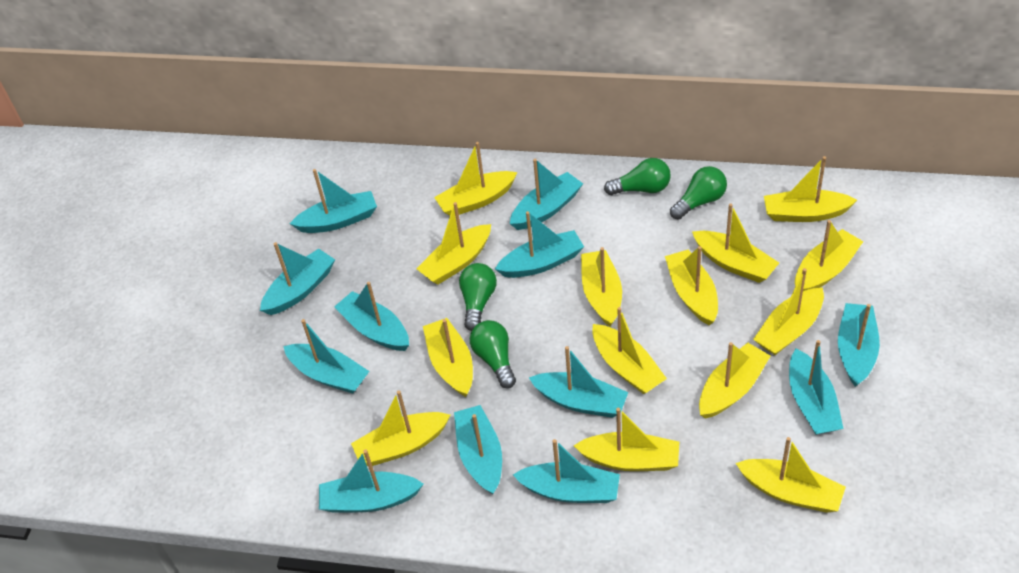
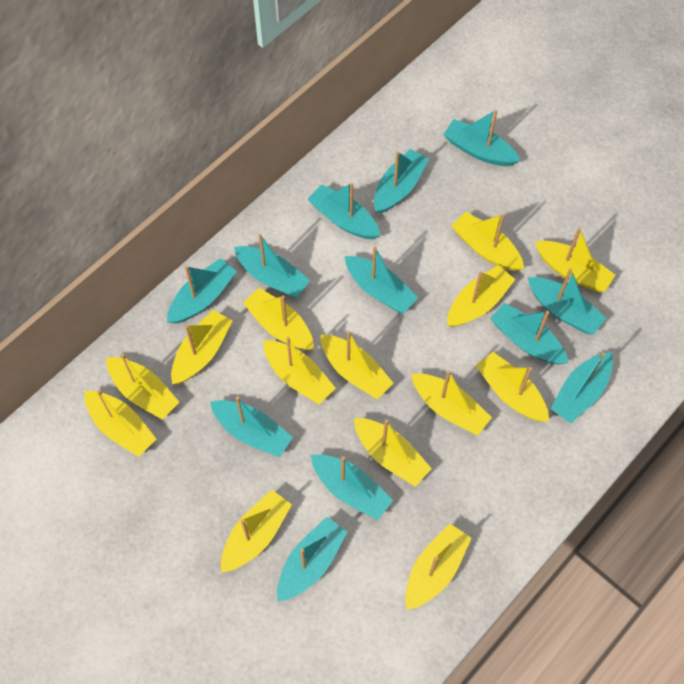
green light bulb: [459,263,497,331] [470,320,516,389] [604,158,671,195] [670,166,727,220] = 4 -> none = 0

